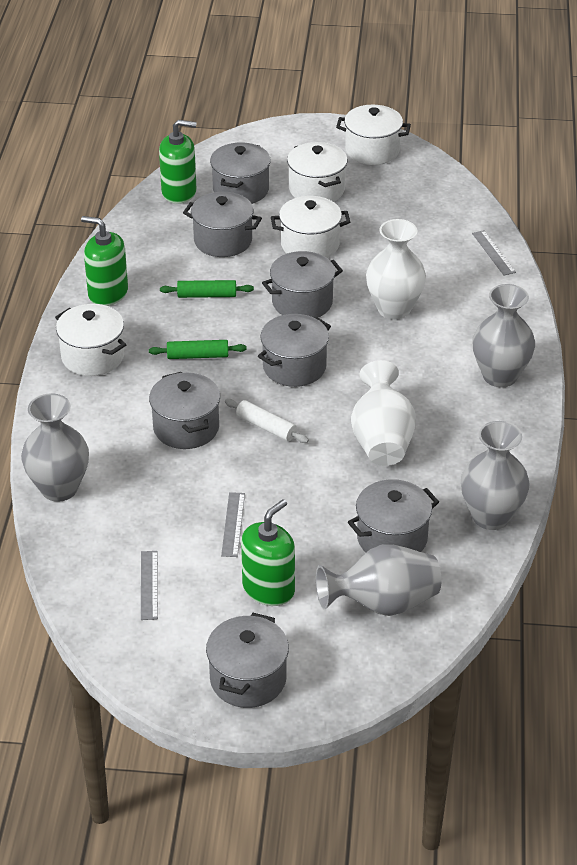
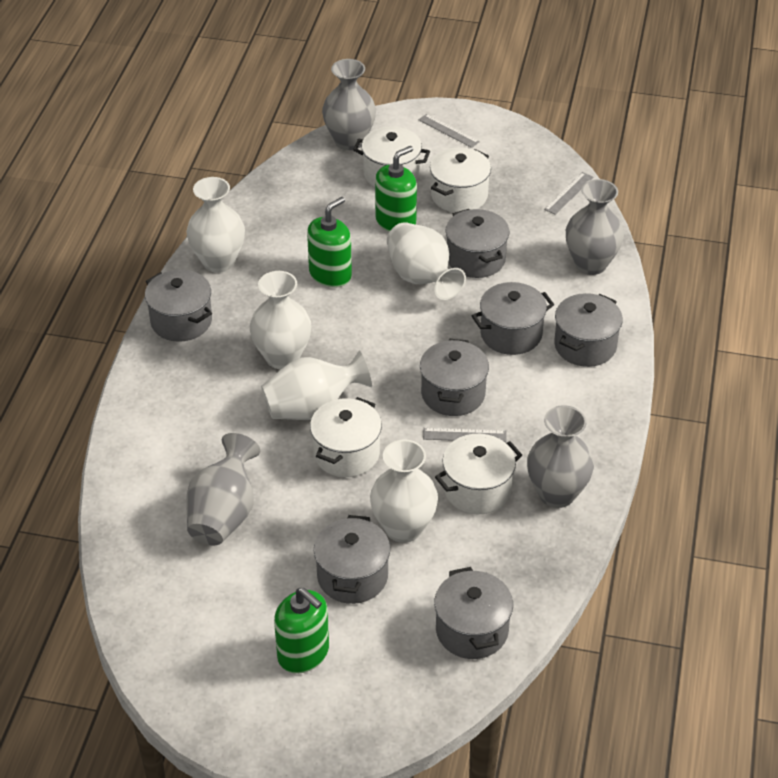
green rolling pin: [149,340,247,359] [160,280,254,298] = 2 -> none = 0
white rolling pin: [225,399,309,443] = 1 -> none = 0
white vase: [351,360,416,466] [366,219,426,320] = 2 -> [187,177,245,273] [250,271,311,369] [261,351,372,420] [370,439,438,543] [387,222,466,300] = 5

